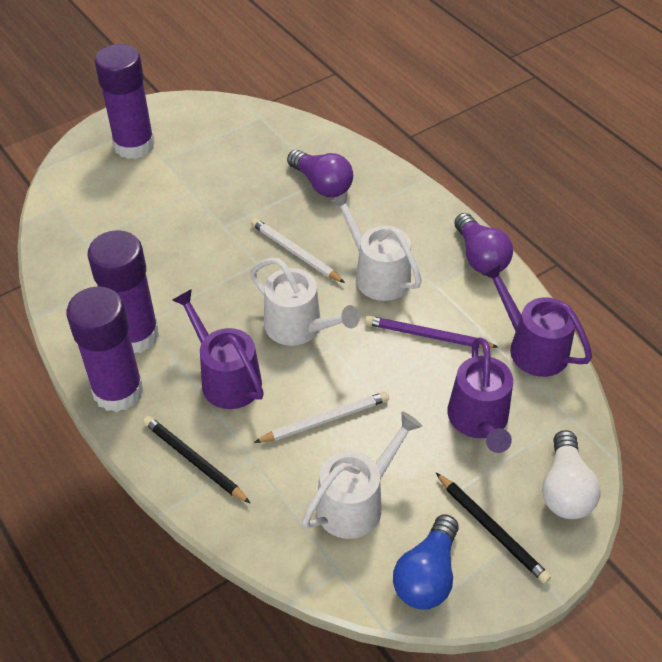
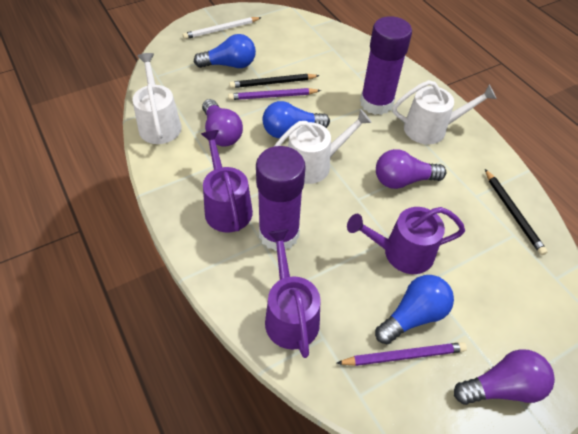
blue light bulb: [393,514,459,609] = 1 -> [194,34,256,68] [262,101,330,138] [375,275,454,344] = 3
purple glue stick: [66,287,144,412] [88,230,159,353] [95,44,155,159] = 3 -> [256,146,306,251] [360,16,412,115] = 2
purple light bulb: [287,150,353,197] [454,213,513,273] = 2 -> [202,99,243,146] [376,149,446,189] [454,349,555,405] = 3
purple pencil: [365,316,498,348] = 1 -> [228,88,321,100] [337,342,467,366] = 2
white light bulb: [542,430,601,519] = 1 -> none = 0
white pencil: [251,218,345,283] [254,392,389,443] = 2 -> [183,17,262,39] = 1

